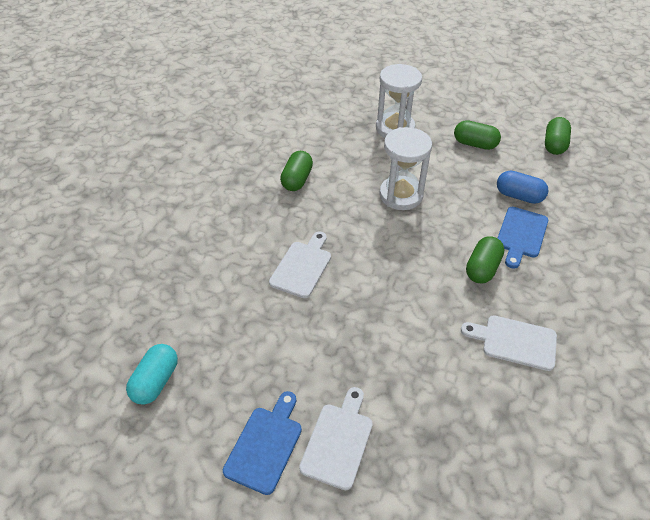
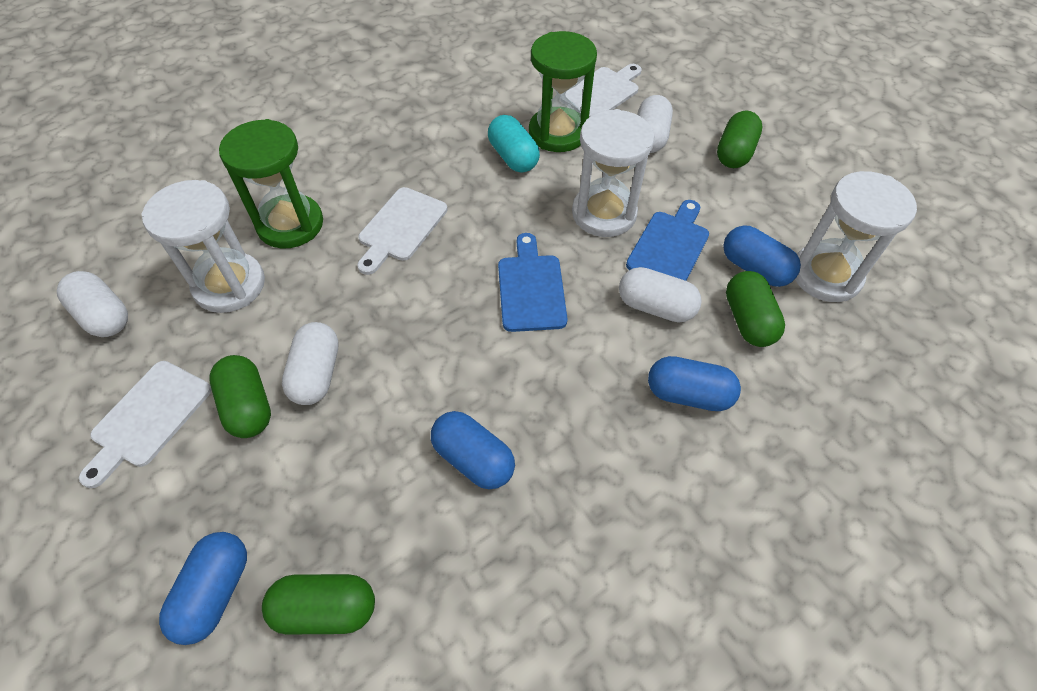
blue capsule: [497,171,549,204] = 1 -> [159,532,247,645] [431,411,515,489] [648,356,741,411] [723,225,801,287] = 4
green hourglass: none = 0 -> [219,119,323,249] [529,31,597,152] = 2
white capsule: none = 0 -> [57,271,128,337] [282,322,338,405] [619,267,702,322] [637,95,673,153] = 4
white hourglass: [376,64,422,138] [379,127,432,210] = 2 -> [142,180,265,313] [572,109,654,237] [795,171,917,302] = 3

